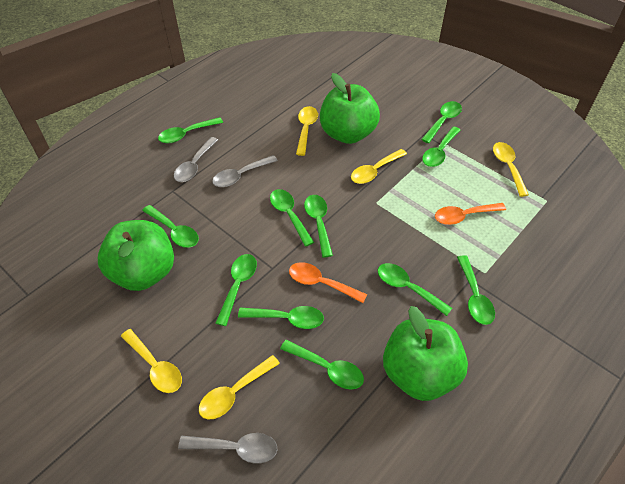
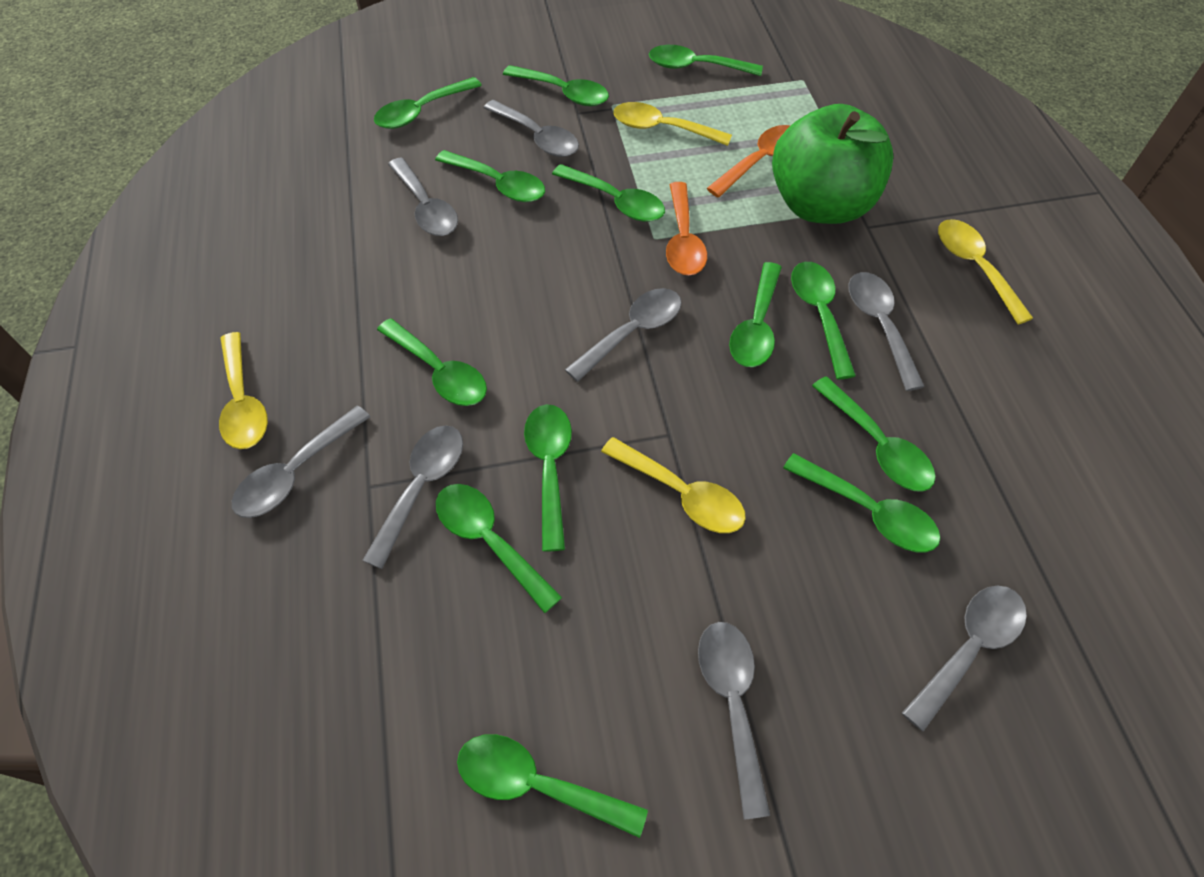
green apple: [98,220,174,291] [320,73,380,144] [383,306,468,401] = 3 -> [772,104,893,224] = 1
green spoon: [142,205,199,248] [158,117,223,143] [216,254,257,326] [238,306,324,329] [270,189,314,247] [280,340,364,390] [304,195,333,258] [378,263,452,316] [421,101,462,143] [422,126,460,167] [457,255,495,325] = 11 -> [374,77,482,129] [377,318,487,406] [435,150,545,202] [436,484,562,613] [457,734,648,838] [503,65,609,106] [524,404,572,551] [552,164,665,222] [649,45,763,76] [729,262,782,367] [783,453,940,553] [791,262,856,379] [812,376,936,492] = 13
grey spoon: [174,137,218,182] [178,433,277,464] [212,155,278,187] = 3 -> [232,405,370,518] [362,425,463,569] [388,157,458,236] [483,100,579,157] [565,288,682,382] [698,622,770,819] [848,272,925,391] [902,585,1027,732] = 8
yellow spoon: [121,329,182,393] [199,355,280,420] [296,106,318,156] [351,149,407,184] [493,142,529,197] = 5 -> [219,332,268,449] [601,437,746,533] [613,102,732,146] [938,219,1033,324] = 4

